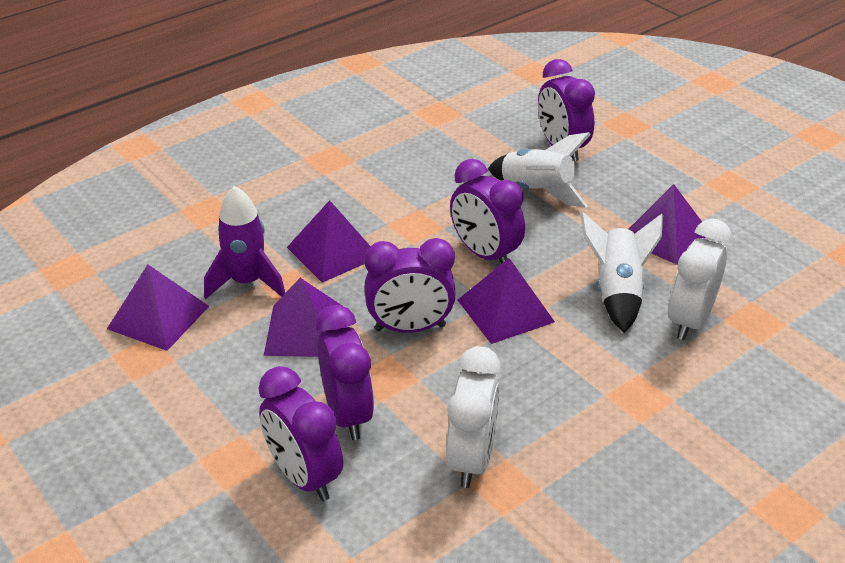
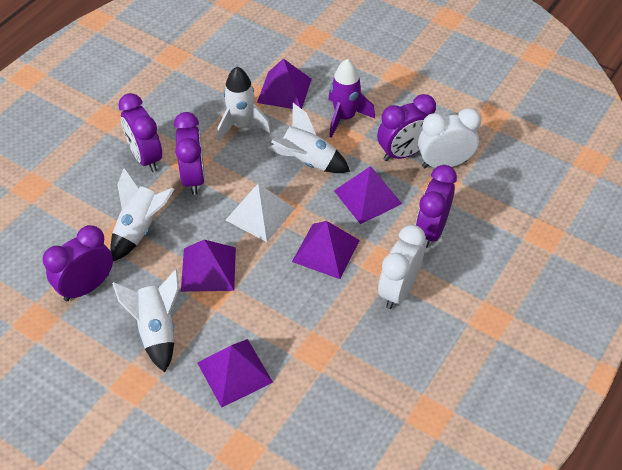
white pyramid: none = 0 -> [226,184,295,242] = 1
white rocket: [488,132,591,208] [580,211,663,333] = 2 -> [110,168,174,261] [112,269,179,372] [217,67,271,141] [267,103,350,173] = 4

